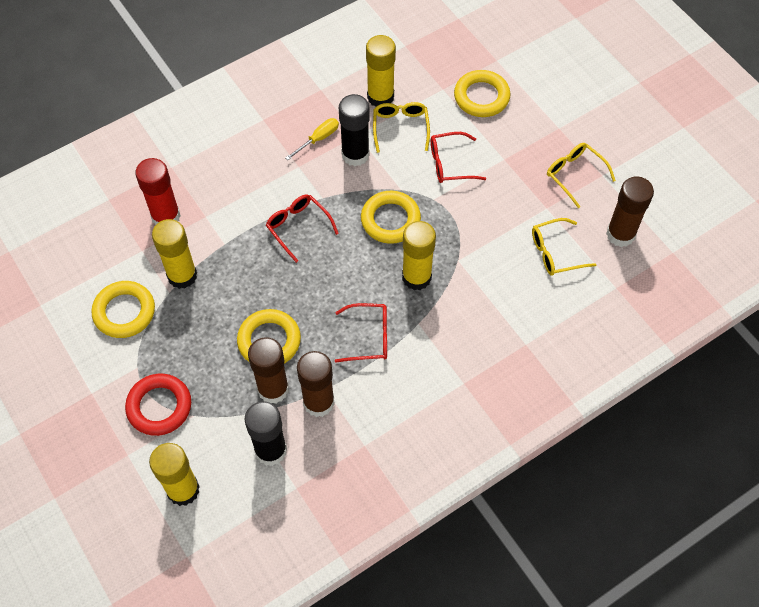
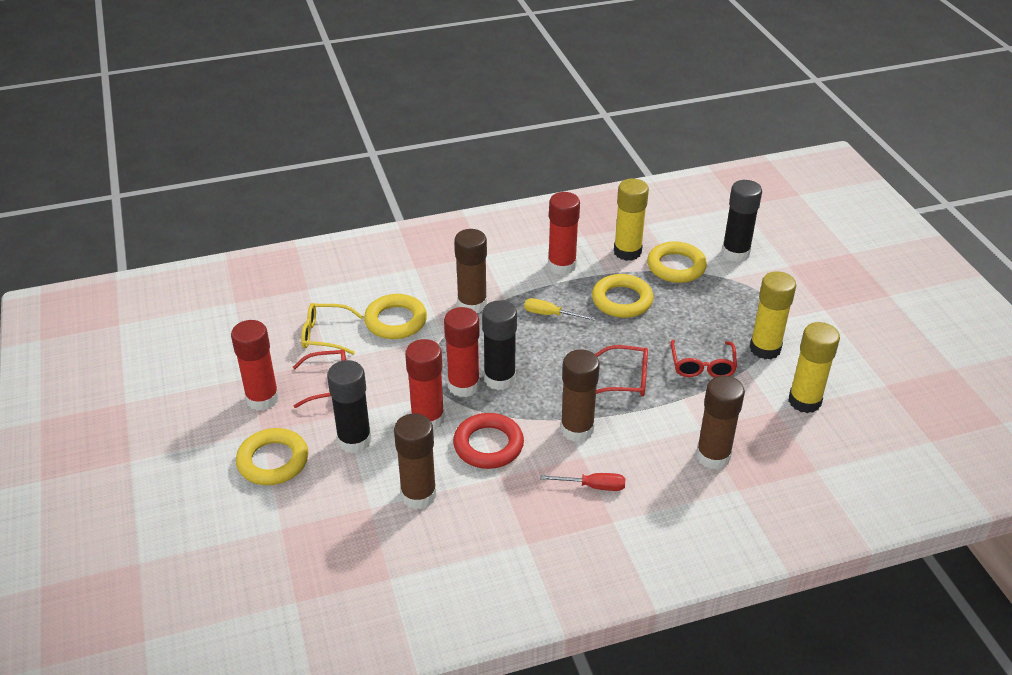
black glue stick: [245,402,287,466] [339,94,370,166] = 2 -> [327,360,372,453] [482,300,517,390] [722,180,762,262] = 3
brown glue stick: [248,337,289,404] [297,351,335,417] [606,176,654,247] = 3 -> [394,413,436,509] [454,229,487,313] [561,350,600,442] [696,375,745,469] = 4
red glue stick: [135,158,181,225] = 1 -> [231,320,279,411] [405,339,445,430] [444,307,480,397] [548,192,580,275] = 4
red screwdriver: none = 0 -> [540,473,625,491] = 1
yellow glasses: [373,102,430,153] [532,218,596,275] [547,143,616,208] = 3 -> [301,303,363,355] = 1
yellow glue stick: [149,443,200,506] [152,219,197,289] [366,35,396,107] [402,221,436,290] = 4 -> [614,178,649,261] [750,271,796,359] [788,322,840,413] = 3

